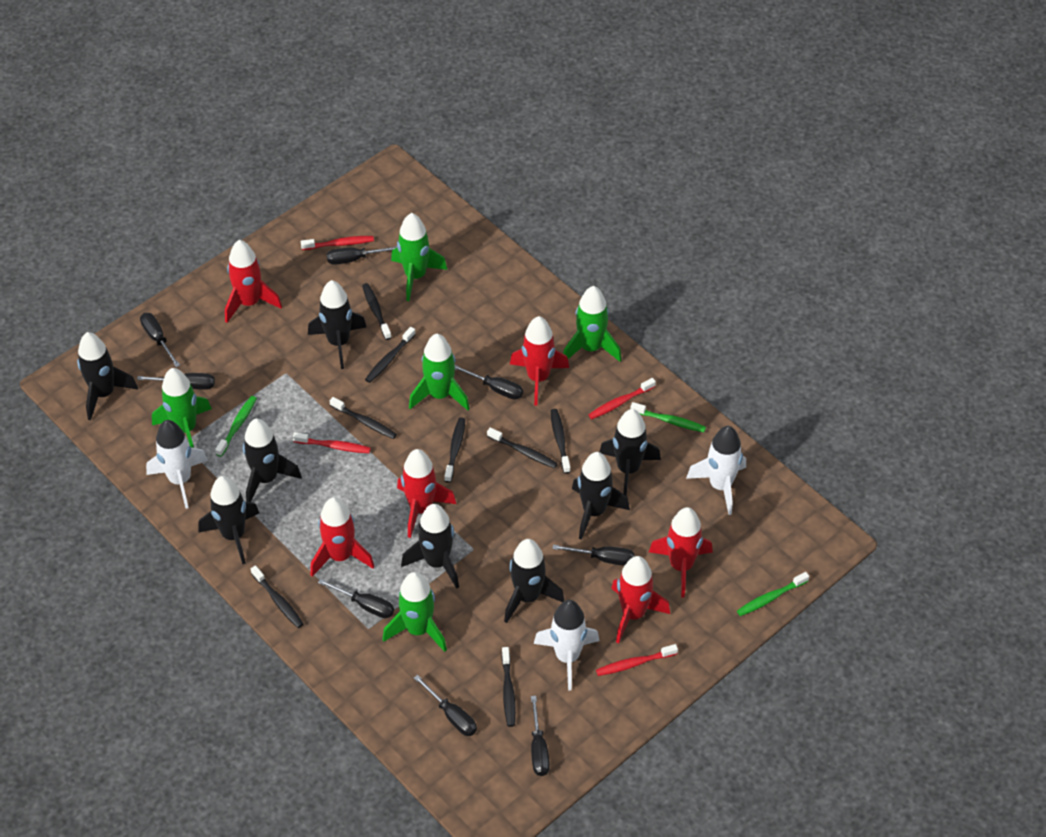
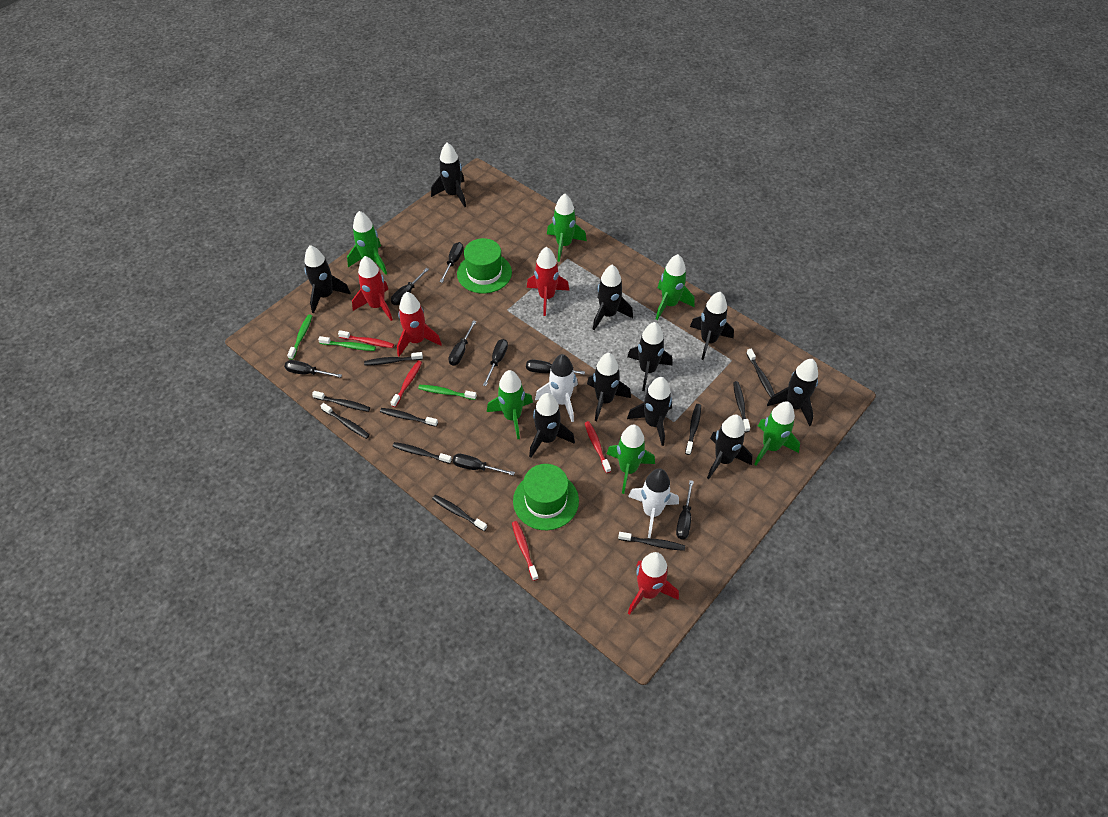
black rocket: [77,332,138,421] [198,476,259,564] [243,419,302,502] [308,280,366,369] [401,504,459,589] [504,539,565,623] [572,452,630,540] [600,409,661,496] = 8 -> [304,245,351,313] [431,143,466,207] [529,393,575,458] [587,353,631,421] [593,265,633,330] [627,322,673,391] [627,377,672,446] [690,292,734,360] [707,415,752,479] [767,359,818,426] = 10
black toothbrush: [251,565,303,628] [330,397,397,439] [362,283,392,340] [365,327,416,383] [444,417,465,483] [487,427,558,469] [501,647,516,727] [551,409,571,474] = 8 -> [312,391,370,412] [321,403,370,439] [364,352,423,365] [380,408,438,427] [392,442,452,464] [432,495,487,531] [618,532,685,551] [685,404,701,455] [733,381,750,432] [746,349,775,397] = 10
green hat: none = 0 -> [457,238,512,294] [513,464,579,530] = 2
green rocket: [152,368,212,448] [383,572,447,652] [391,213,447,301] [409,334,470,410] [563,286,622,362] = 5 -> [347,211,387,275] [487,370,533,439] [547,194,587,262] [607,425,655,494] [656,254,694,320] [754,401,800,465] = 6
red rocket: [225,240,282,323] [310,497,375,577] [397,449,456,538] [510,316,569,406] [611,556,670,643] [649,507,713,598] = 6 -> [352,256,393,321] [397,292,442,356] [527,247,570,316] [628,552,679,615] = 4
white rocket: [146,420,208,509] [534,600,600,690] [686,426,746,515] = 3 -> [535,354,578,422] [628,468,679,538] = 2

